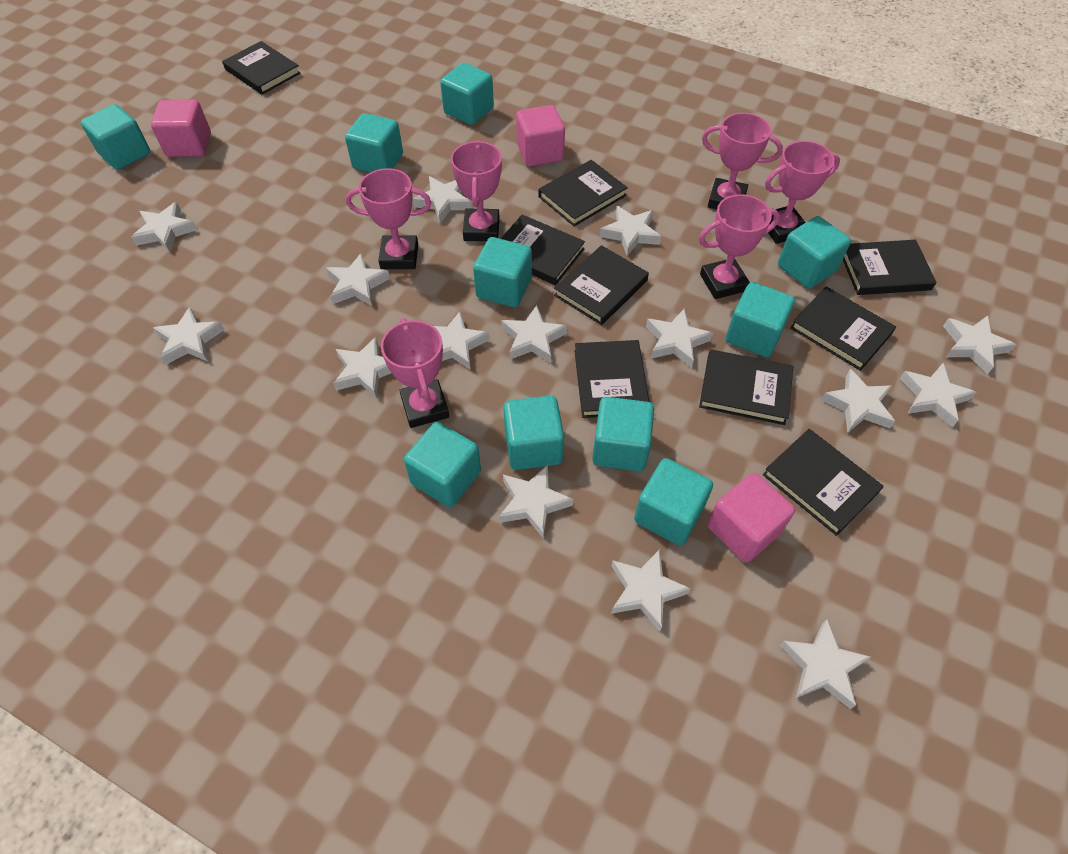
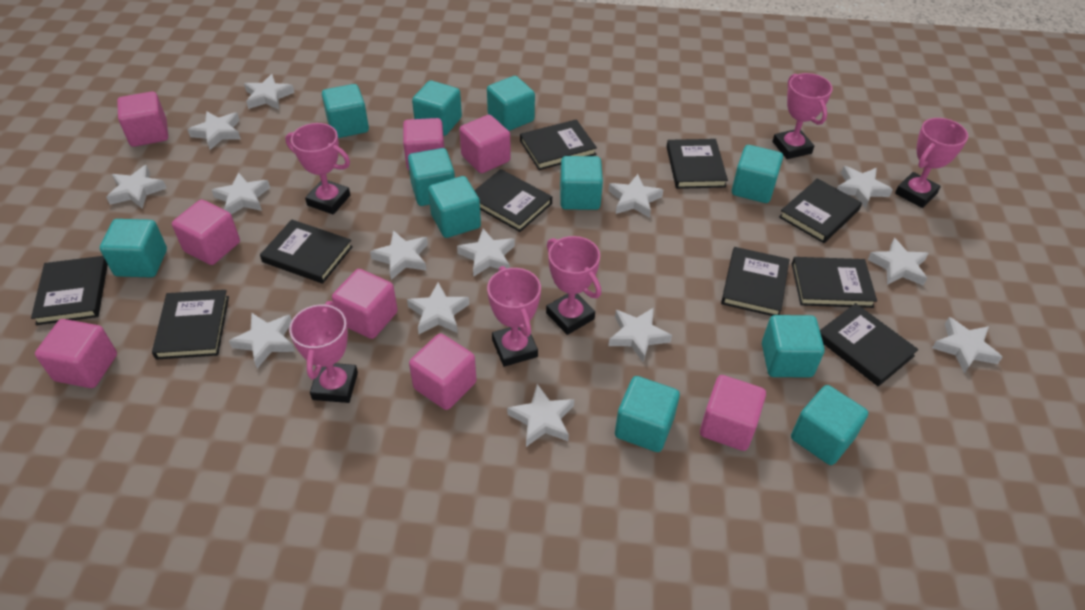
black book: [222,41,301,95] [501,215,585,285] [539,160,628,226] [554,245,649,325] [574,340,649,418] [699,349,793,425] [763,429,884,536] [790,286,896,371] [843,240,937,295] = 9 -> [31,256,108,325] [152,290,229,360] [260,219,353,284] [474,169,552,232] [520,119,597,170] [667,139,728,189] [721,247,790,316] [779,178,862,243] [792,257,877,308] [820,303,918,387] = 10
pink cube: [151,99,211,157] [516,105,565,167] [707,473,795,562] = 3 -> [35,319,117,388] [117,91,168,147] [172,200,240,265] [332,269,398,339] [403,118,444,170] [409,333,476,410] [460,115,511,173] [700,375,766,451] = 8
turquoise cube: [81,104,150,170] [345,113,403,173] [404,422,481,507] [440,63,494,125] [473,237,532,307] [503,395,564,470] [592,397,654,471] [634,458,713,546] [726,282,795,357] [778,216,851,289] = 10 -> [100,219,167,278] [322,84,369,138] [408,148,455,206] [412,80,462,136] [428,176,481,238] [487,76,535,131] [560,156,603,210] [615,376,680,452] [732,145,783,203] [762,315,825,378] [791,385,868,465] = 11
white star: [131,202,197,252] [153,307,225,365] [326,253,390,306] [333,337,391,399] [413,176,472,223] [434,311,489,369] [499,464,574,539] [501,305,567,363] [600,206,661,256] [611,549,691,631] [646,309,713,368] [780,620,871,709] [821,369,895,433] [900,363,977,427] [943,315,1016,374] = 15 -> [106,165,167,209] [187,111,241,150] [212,172,270,214] [229,313,295,368] [244,74,295,110] [370,230,428,280] [407,282,469,334] [457,228,515,277] [507,384,574,447] [608,174,663,218] [608,308,672,362] [837,166,893,209] [868,238,929,286] [932,317,1003,374] = 14

